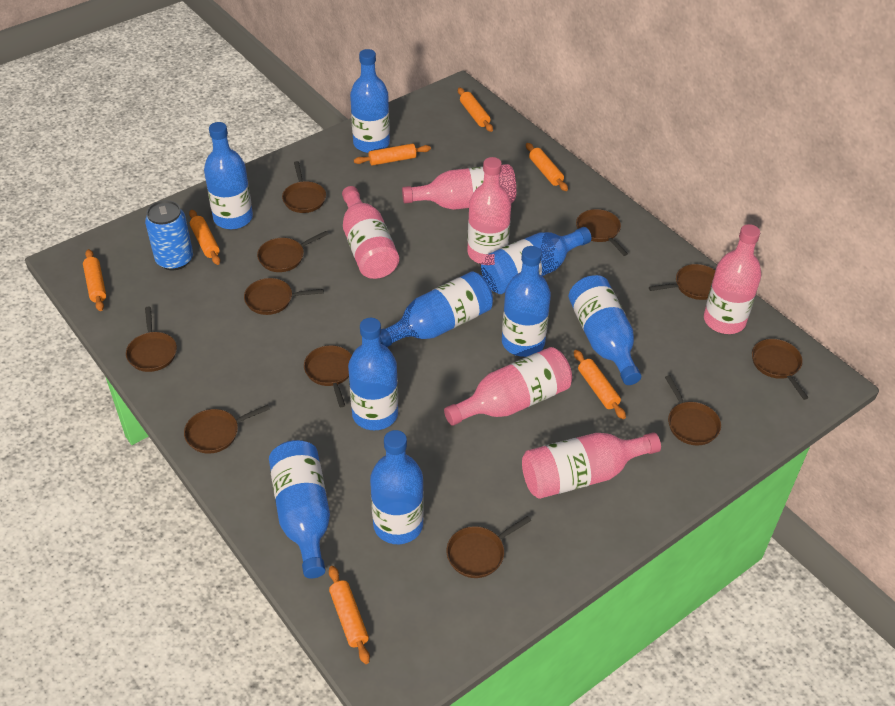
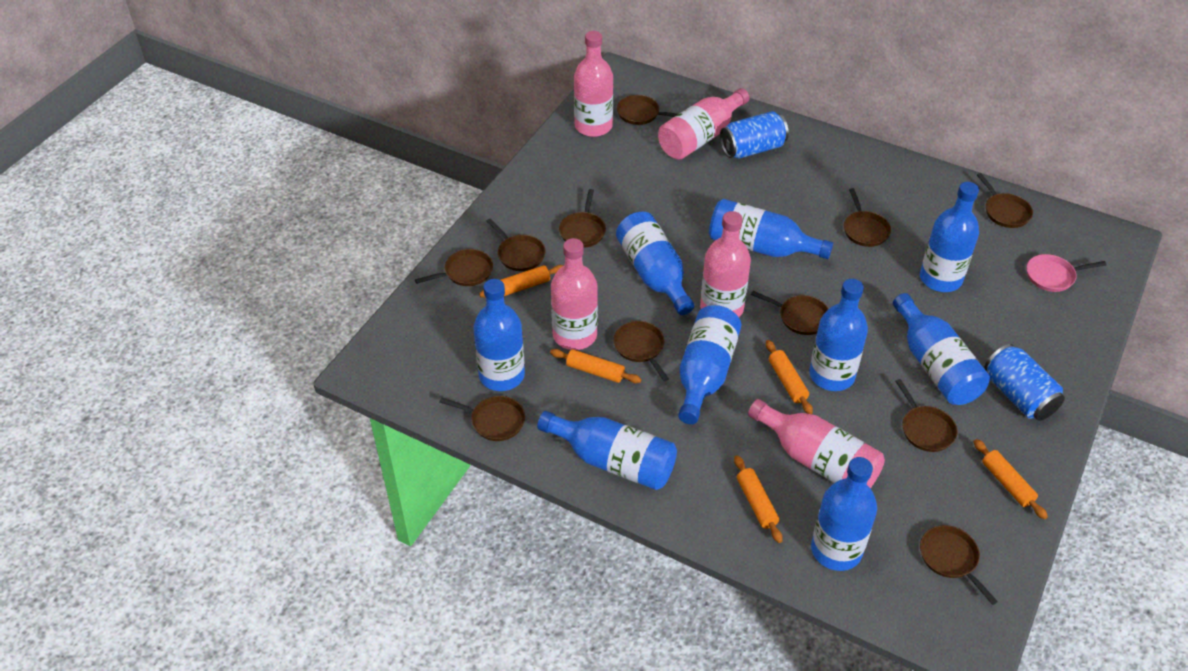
blue can: [145,200,193,270] = 1 -> [720,111,789,158] [985,344,1065,421] = 2
orange rolling pin: [83,249,106,311] [189,210,220,265] [329,566,370,664] [354,144,431,166] [458,88,493,132] [526,143,568,191] [574,350,626,419] = 7 -> [479,265,564,298] [550,349,642,383] [734,455,783,543] [766,340,813,414] [974,439,1048,519] = 5
pink bottle: [342,186,399,279] [402,164,516,210] [444,347,572,426] [467,157,511,264] [522,432,661,499] [704,224,762,334] = 6 -> [551,238,598,350] [574,31,613,137] [658,88,750,160] [700,211,751,317] [748,399,885,489] = 5
pink pan: none = 0 -> [1027,254,1106,292] = 1

